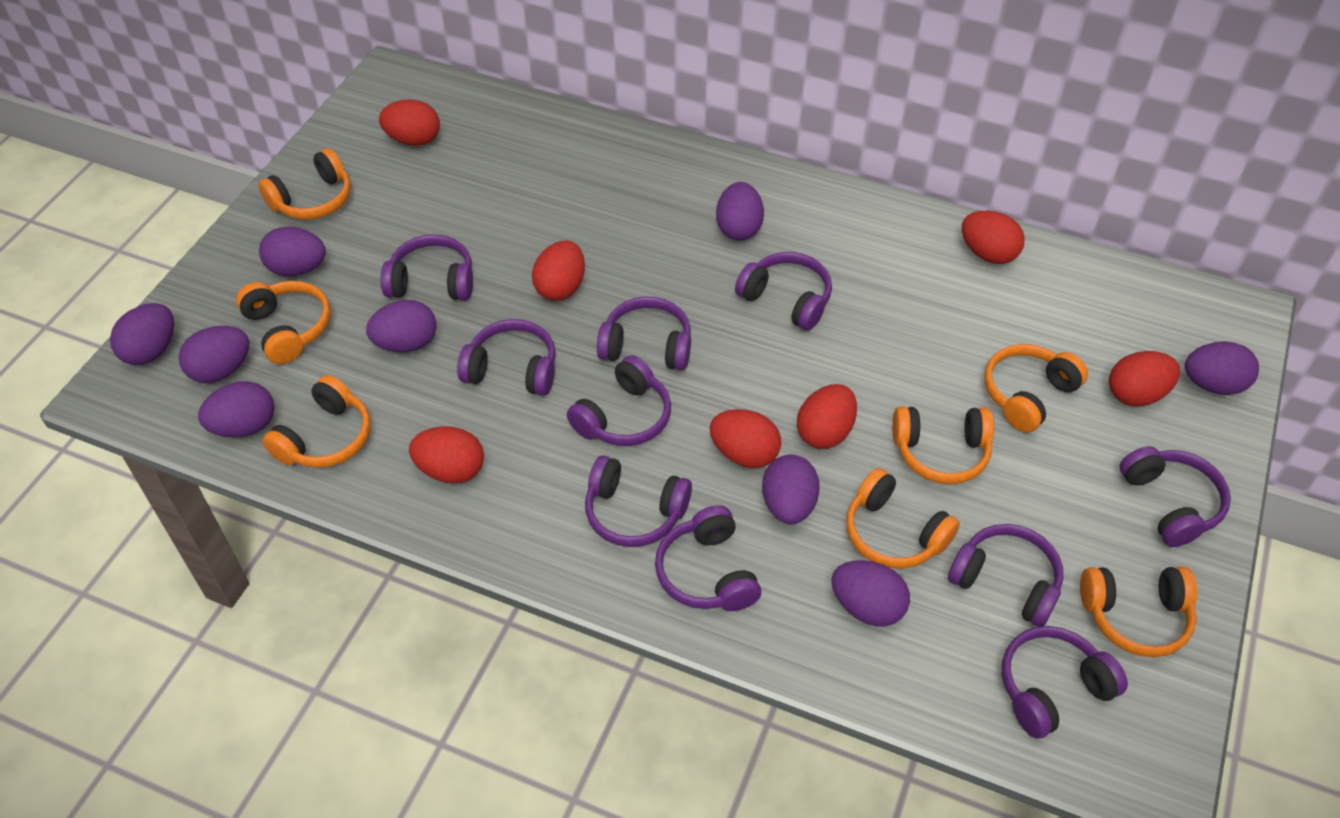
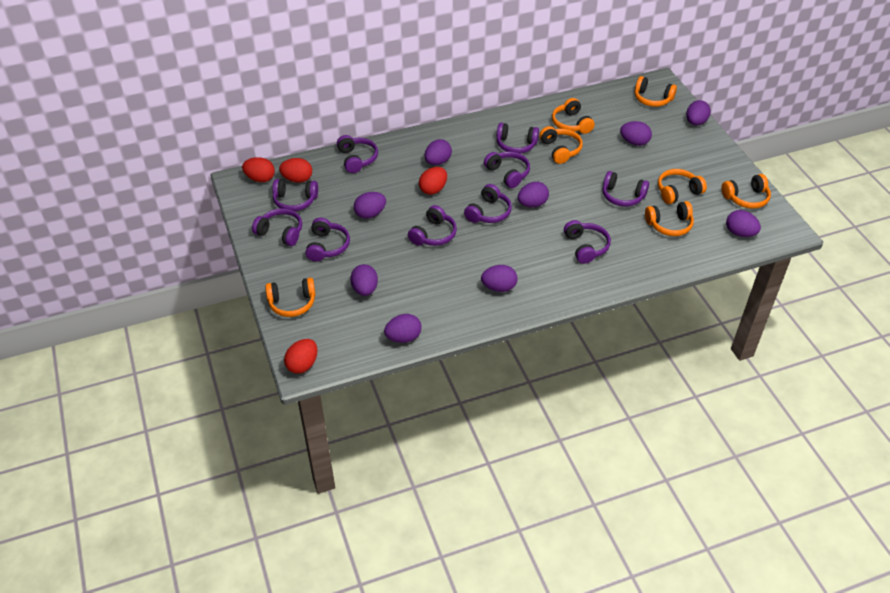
red egg: [379,99,440,146] [409,426,484,483] [532,241,585,301] [710,409,781,468] [797,384,857,449] [962,211,1025,264] [1109,351,1180,407] = 7 -> [242,157,275,182] [279,158,312,183] [284,339,318,374] [419,167,447,195] = 4

